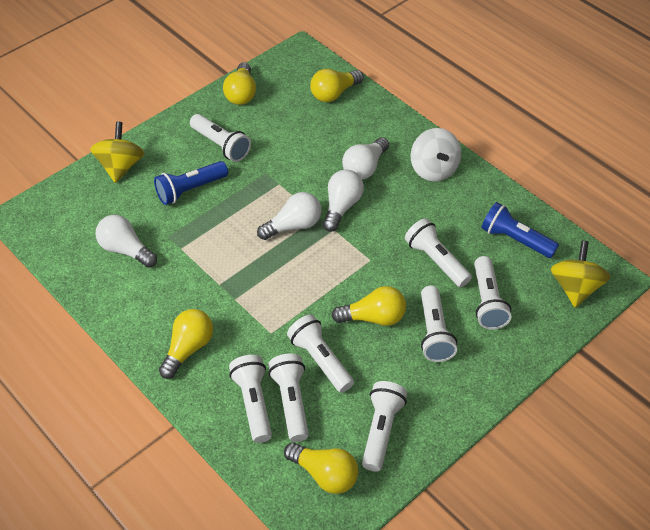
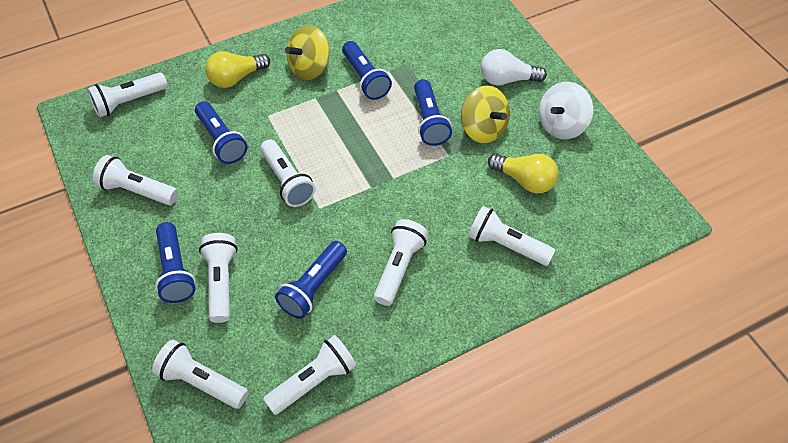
blue flashlight: [154,161,228,205] [481,202,559,258] = 2 -> [155,222,196,303] [195,101,247,164] [275,241,347,319] [342,41,392,100] [414,79,452,146] = 5
white light bulb: [96,215,157,268] [257,192,321,240] [323,170,364,232] [342,137,389,180] = 4 -> [481,49,547,85] = 1
yellow light bulb: [159,309,213,379] [223,62,256,105] [284,443,359,494] [310,69,364,102] [332,286,406,326] = 5 -> [205,51,270,88] [488,154,558,193] = 2

